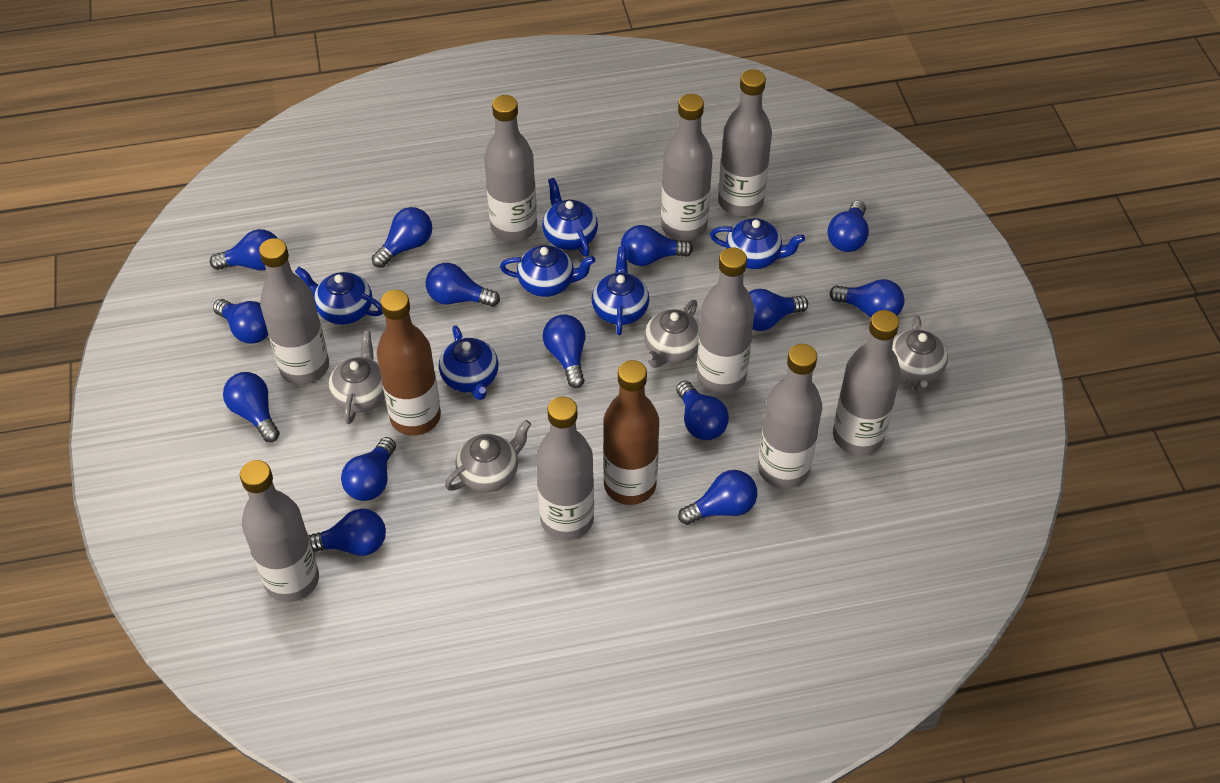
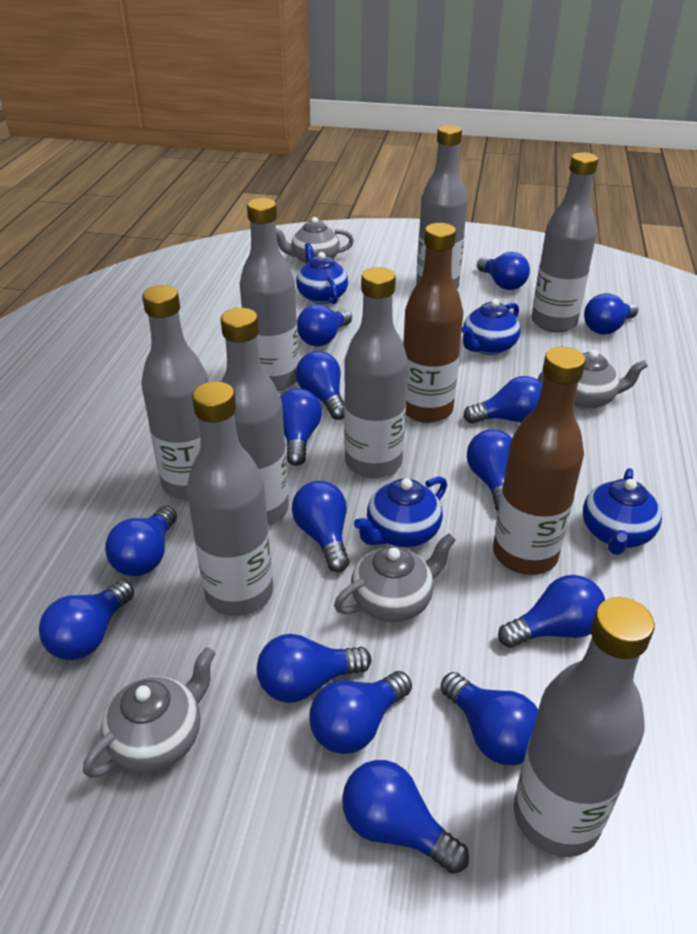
blue light bulb: [210,229,278,270] [213,299,268,344] [223,372,280,442] [308,509,386,556] [341,437,396,501] [372,207,432,268] [425,263,500,307] [543,314,585,388] [621,225,693,266] [676,381,729,440] [678,470,757,525] [749,289,808,331] [828,201,869,252] [829,279,905,318] = 14 -> [39,580,134,660] [105,506,177,576] [257,634,371,703] [280,388,322,466] [292,481,349,572] [296,351,344,420] [297,304,352,346] [309,671,412,754] [342,760,469,874] [441,672,538,765] [463,376,542,424] [467,429,512,511] [477,252,530,290] [498,575,605,648] [584,293,638,335] = 15
blue teapot: [295,267,383,325] [439,325,498,400] [500,245,595,297] [542,178,598,257] [592,247,649,335] [710,218,805,269] = 6 -> [296,243,348,304] [354,476,447,547] [462,299,521,355] [583,468,662,555] = 4
grey bottle: [240,460,319,602] [259,238,329,385] [484,95,537,242] [536,397,594,540] [661,94,713,241] [697,247,755,394] [718,69,772,216] [758,344,822,489] [833,310,901,456] = 9 -> [141,285,208,500] [186,381,273,616] [221,308,289,526] [240,198,299,391] [344,267,408,478] [416,125,467,289] [514,597,655,857] [531,152,598,332] = 8

